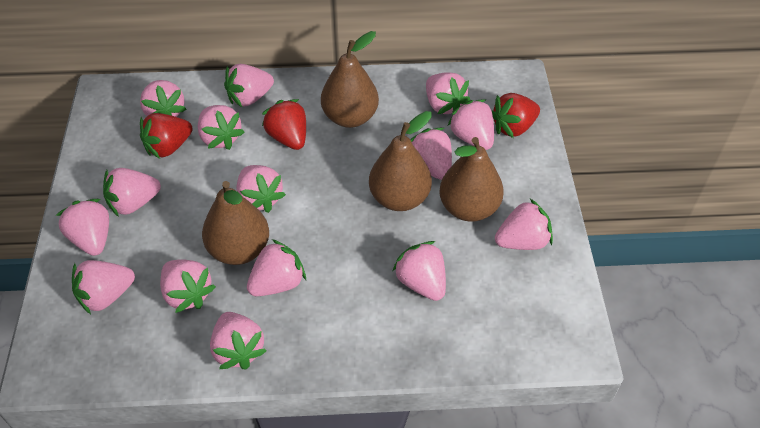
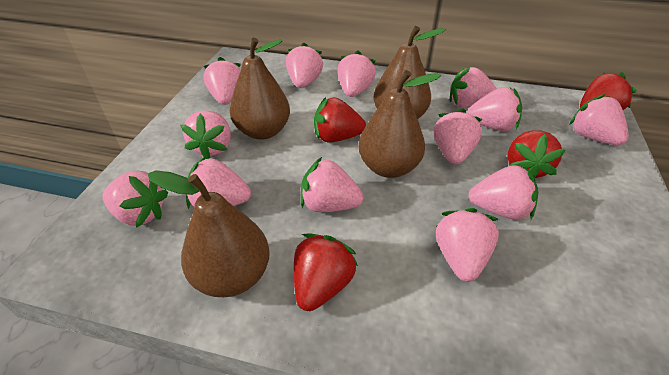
pink strawberry: [55,199,109,256] [72,260,135,314] [103,168,161,217] [140,80,187,117] [160,259,216,313] [198,105,244,150] [210,312,267,369] [224,64,274,107] [236,165,286,213] [247,239,306,296] [392,241,446,301] [410,128,452,180] [426,72,470,114] [447,100,494,150] [495,199,553,250] = 15 -> [102,170,168,228] [180,110,231,159] [186,156,251,209] [203,57,241,105] [286,43,323,88] [301,157,364,212] [338,51,376,97] [434,109,483,165] [436,208,499,282] [450,67,497,108] [467,87,522,131] [468,164,538,220] [570,94,629,145] = 13
red strawberry: [140,113,193,159] [262,99,306,150] [492,93,540,138] = 3 -> [294,234,358,311] [314,97,366,143] [507,130,566,178] [580,72,637,110] = 4

